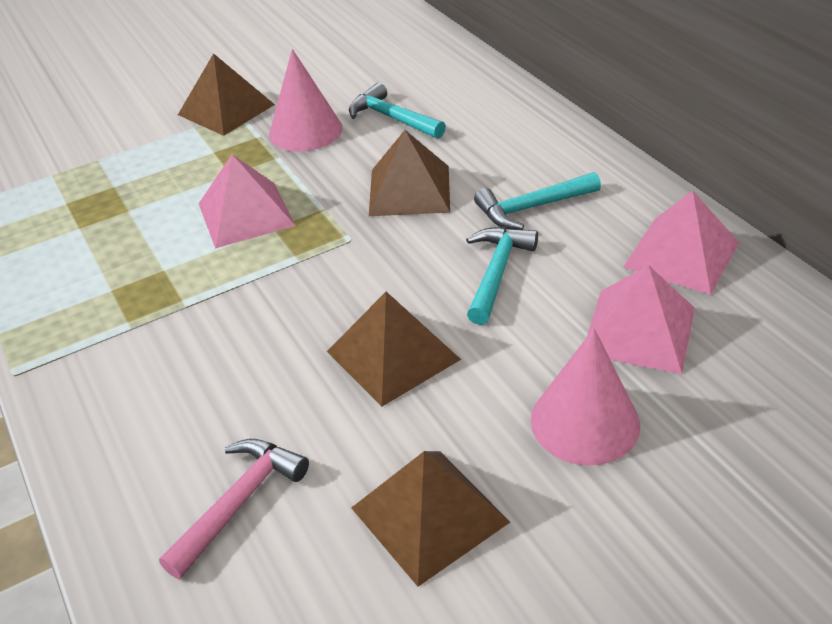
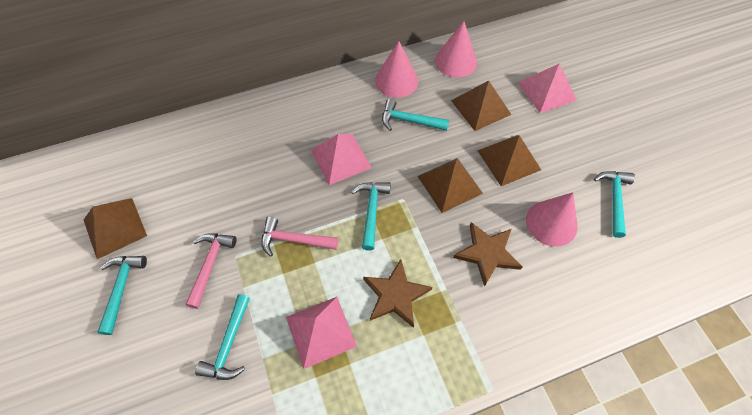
brown star: none = 0 -> [363,259,432,328] [453,222,523,287] = 2
pink cone: [269,49,343,152] [531,329,640,466] = 2 -> [375,41,418,98] [435,21,477,78] [526,192,578,246] = 3
pink hammer: [159,439,309,579] = 1 -> [185,233,237,309] [261,217,338,257] = 2
turquoise hammer: [349,83,446,139] [466,227,538,325] [474,172,601,230] = 3 -> [98,256,147,335] [195,294,250,380] [351,182,391,251] [382,98,449,131] [594,171,635,238] = 5

